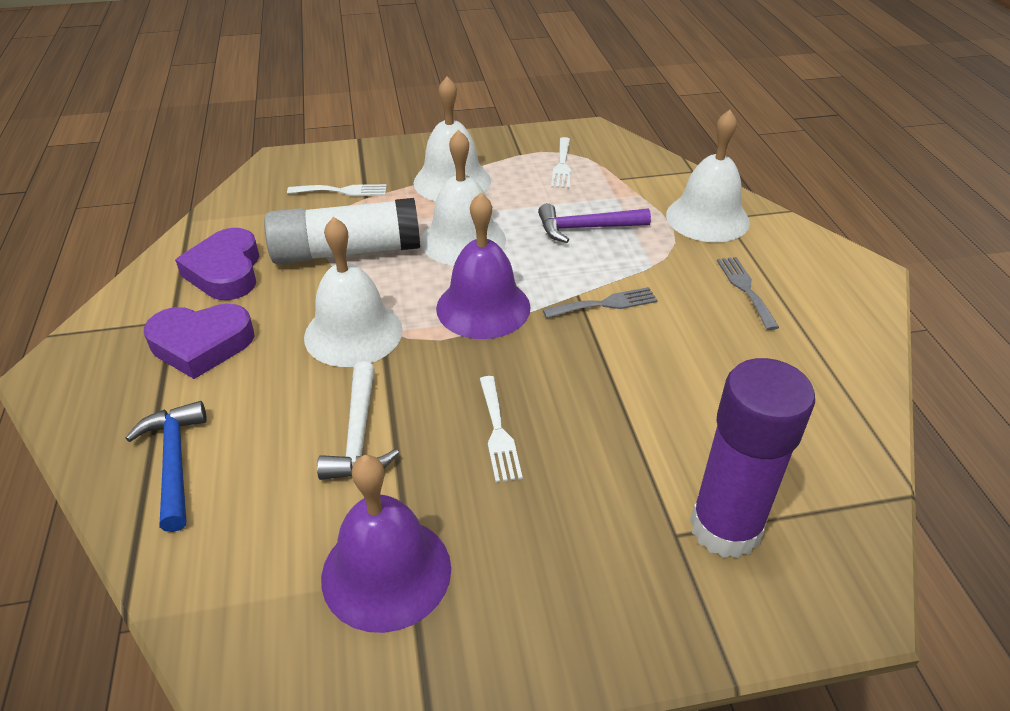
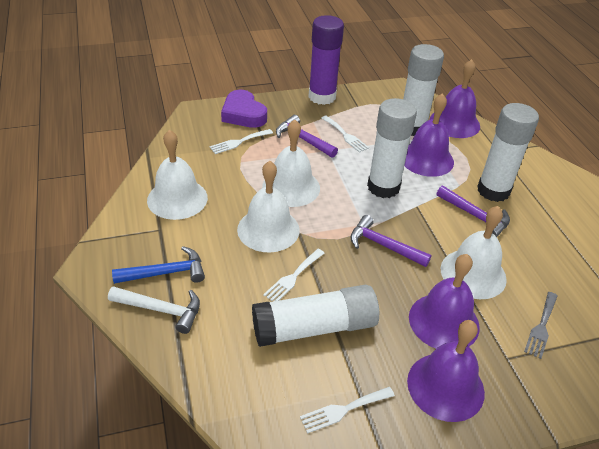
grey fork: [543,287,658,318] [717,257,779,330] = 2 -> [524,292,557,359] = 1
purple bell: [321,455,451,633] [436,192,531,339] = 2 -> [404,93,454,177] [407,320,485,422] [409,254,480,349] [430,59,480,138] = 4
purple hammer: [538,203,651,243] = 1 -> [276,115,338,158] [350,215,431,267] [436,186,510,237] = 3
purple heart: [144,303,254,379] [175,228,259,300] = 2 -> [221,90,267,128] = 1
white fork: [287,184,387,196] [480,376,523,482] [551,137,571,188] = 3 -> [210,129,273,154] [263,249,325,301] [300,387,395,434] [322,116,369,153] = 4
white glue stick: [264,198,420,264] = 1 -> [252,285,379,347] [367,98,417,198] [403,44,444,136] [477,103,539,202] = 4

